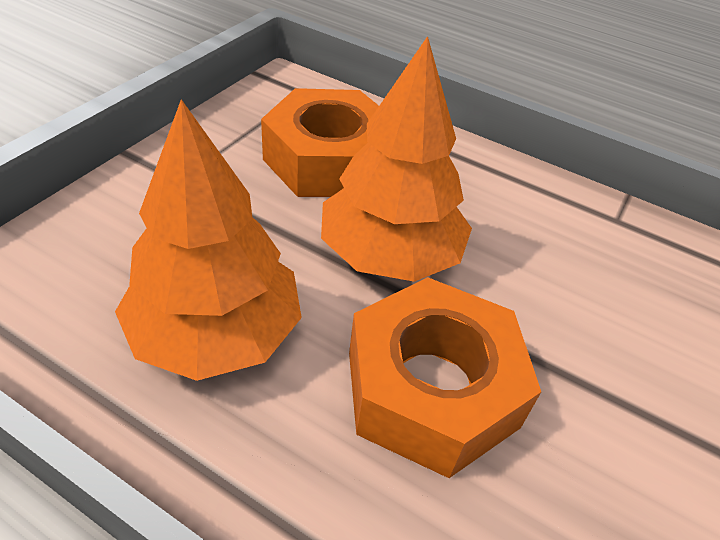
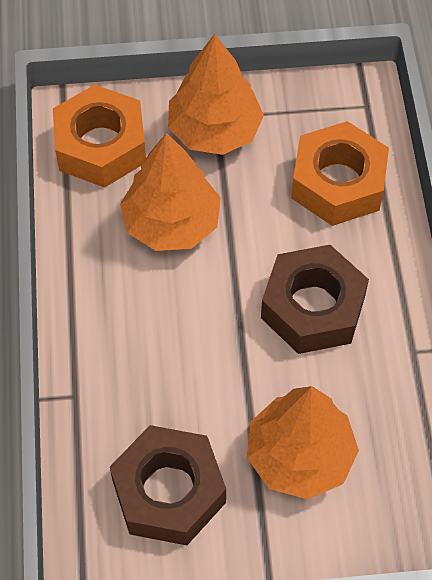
brown nut: none = 0 -> [110,425,226,545] [261,245,369,354] = 2
orange tree: [115,99,302,381] [321,36,472,282] = 2 -> [120,133,221,251] [168,34,264,155] [247,386,359,499] = 3

